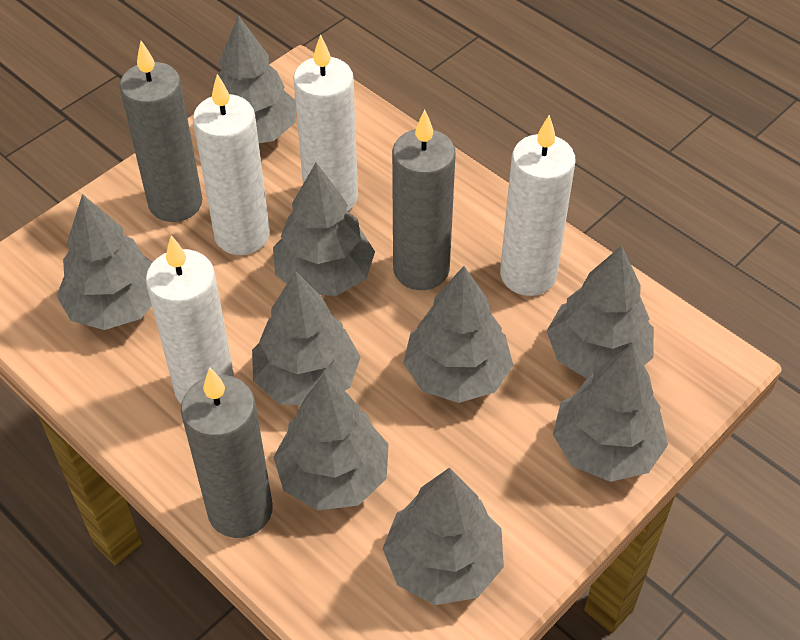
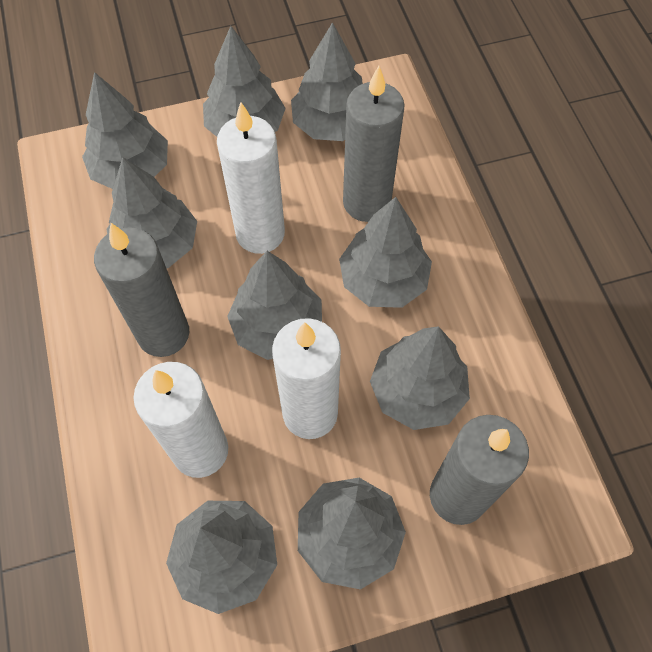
white candle: [146,235,234,403] [193,74,270,255] [293,34,358,211] [500,115,576,296] = 4 -> [133,362,228,478] [217,102,285,254] [272,318,341,439] = 3

